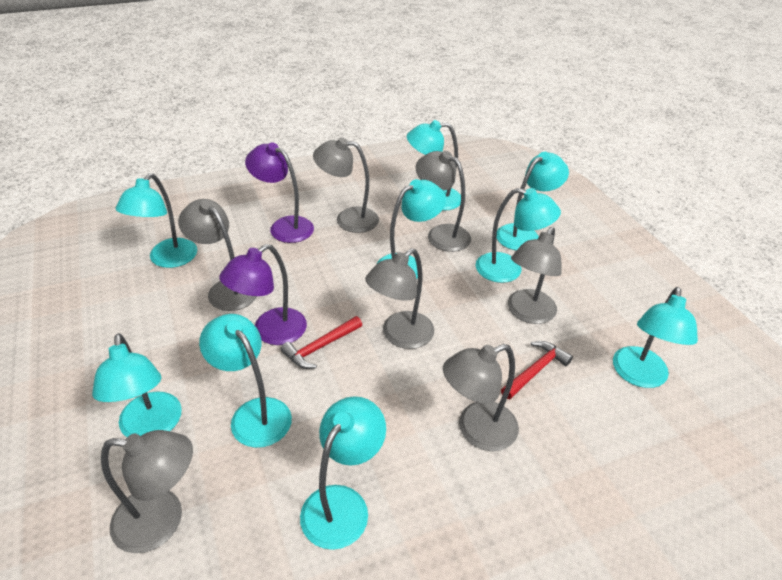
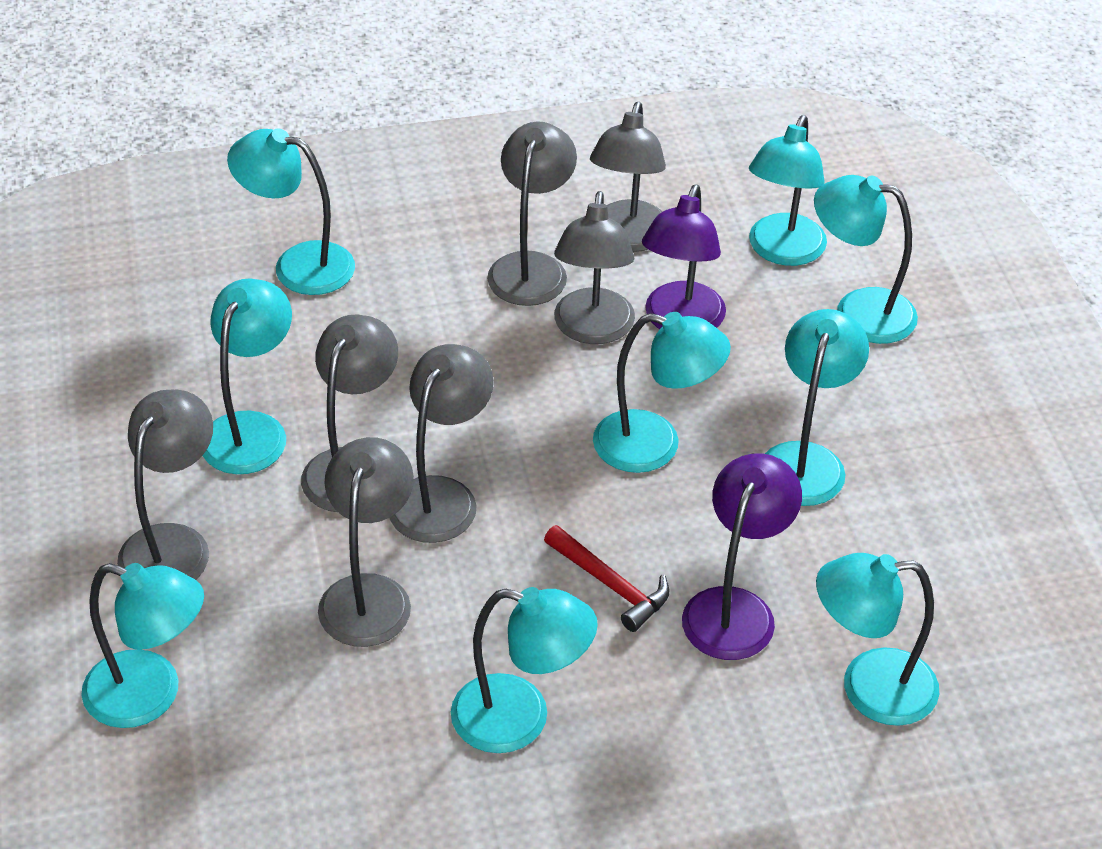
red hammer: [281,316,362,369] [501,341,573,399] = 2 -> [544,525,669,632] = 1

